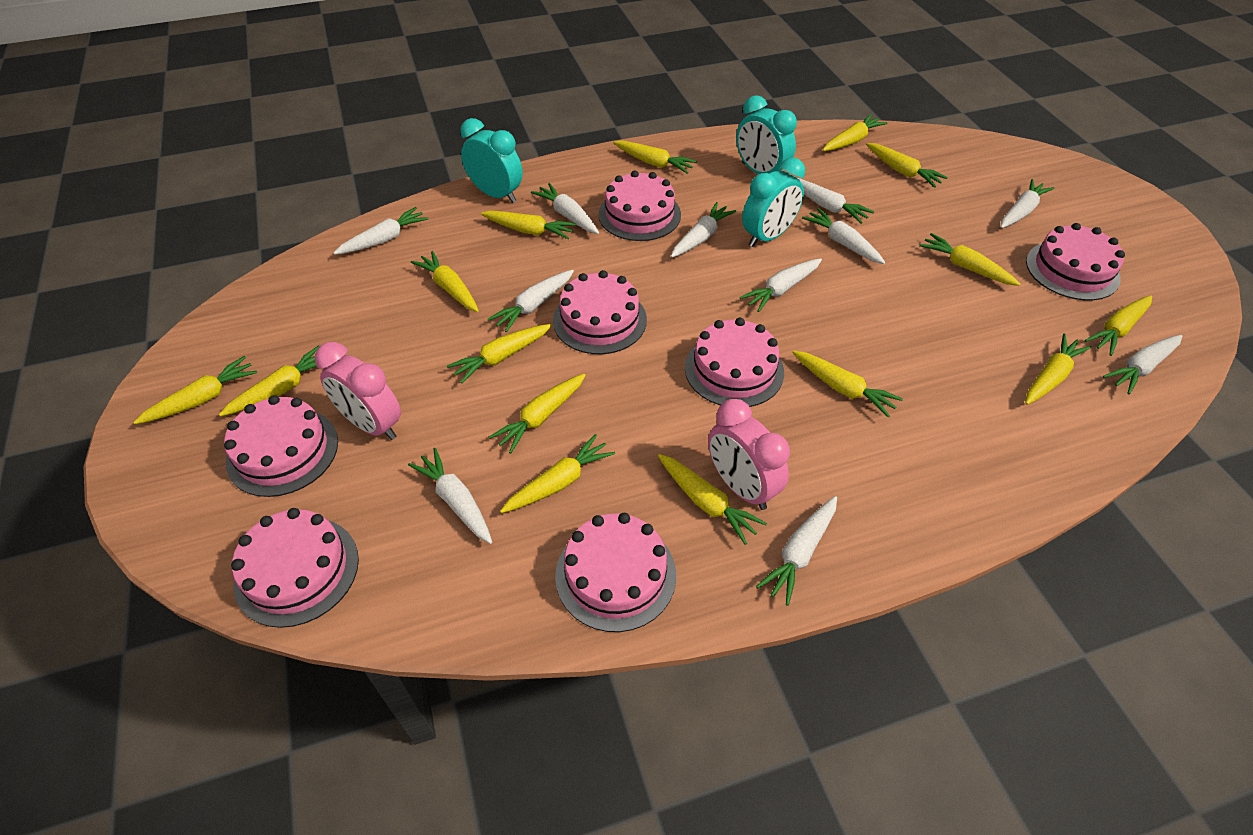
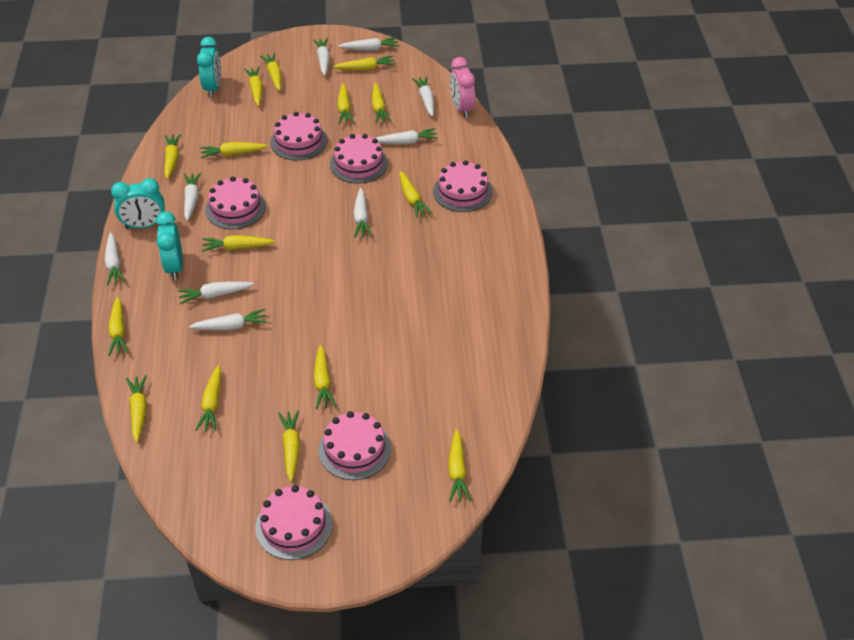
pink cake: [224,395,338,497] [231,508,359,628] [553,270,647,354] [555,513,676,632] [598,170,681,241] [685,318,784,407] [1026,223,1125,300] = 7 -> [205,176,266,229] [255,485,333,560] [270,112,327,160] [318,411,391,480] [330,134,388,183] [433,160,493,212] = 6
pink clock: [315,342,401,440] [708,399,790,510] = 2 -> [450,57,475,118] = 1
white carrot: [334,207,428,255] [408,448,492,544] [488,270,574,332] [531,183,599,234] [671,202,737,258] [739,258,822,312] [756,496,837,606] [797,178,874,224] [802,208,886,264] [1000,179,1054,228] [1103,335,1182,394] = 11 -> [105,232,126,286] [178,281,254,304] [184,173,201,221] [189,309,267,330] [313,38,330,75] [338,37,399,51] [353,188,372,237] [375,128,438,144] [412,76,434,116] = 9

